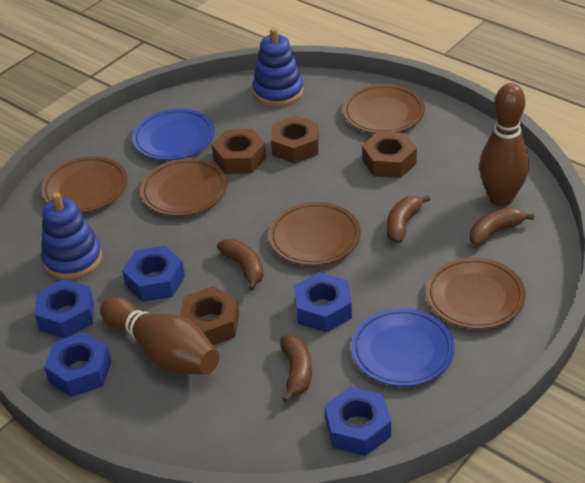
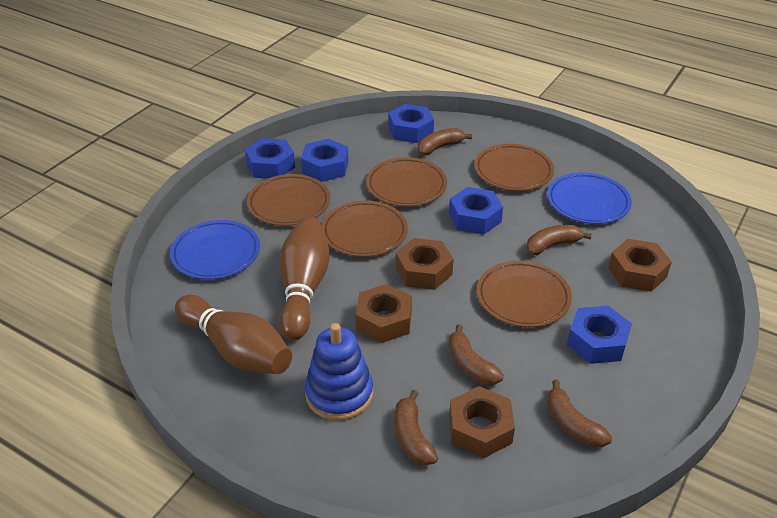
blue stacking toy: [41,192,102,280] [253,28,304,106] = 2 -> [305,323,373,420] = 1
brown banana: [217,239,264,291] [280,335,312,403] [386,195,431,243] [470,207,534,246] = 4 -> [395,390,438,466] [417,128,472,155] [448,324,504,385] [526,225,592,255] [547,380,612,448] = 5

